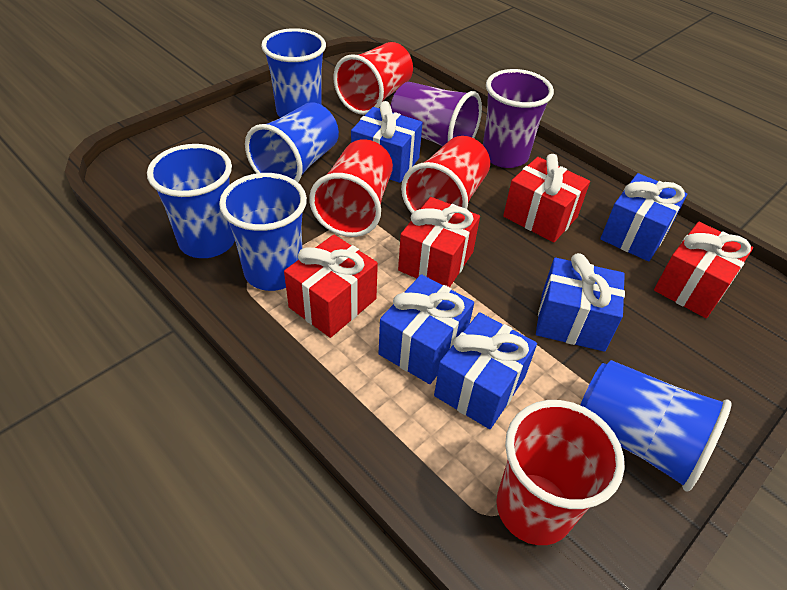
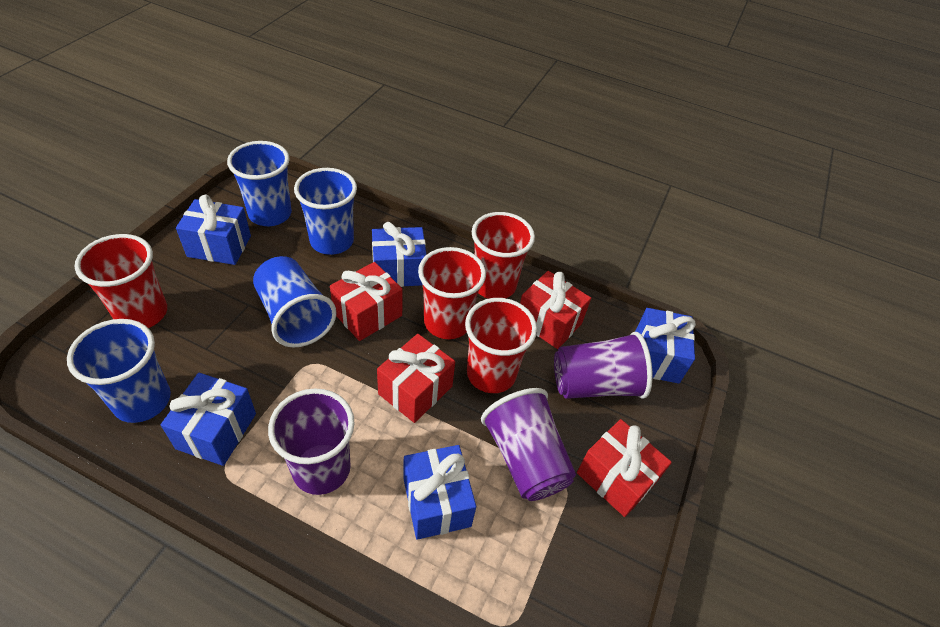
blue cup: [147,144,235,258] [219,173,307,291] [245,102,339,182] [261,28,326,118] [580,360,731,492] = 5 -> [67,319,171,423] [227,141,292,226] [253,256,337,348] [294,168,357,255] = 4
purple cup: [391,82,482,146] [483,69,554,168] = 2 -> [268,388,355,495] [481,388,576,501] [554,332,653,399] = 3

